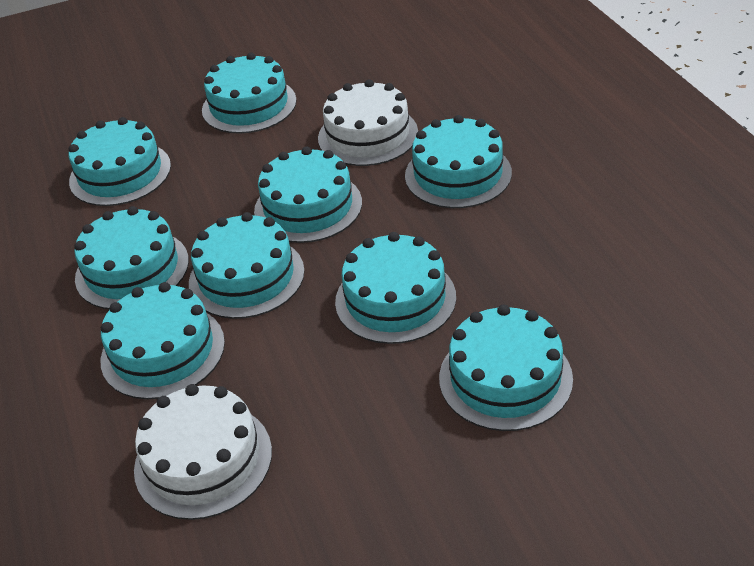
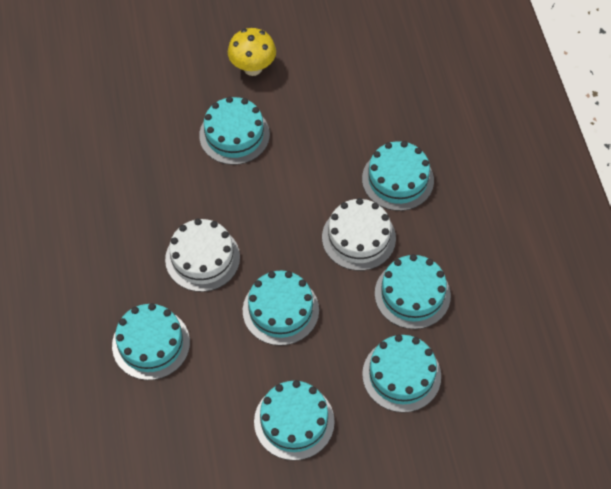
turquoise cake: [68,117,171,206] [74,206,189,309] [101,282,225,399] [189,212,305,319] [202,53,297,134] [254,146,362,243] [335,232,456,344] [405,115,512,208] [439,305,573,431] = 9 -> [112,303,190,380] [199,96,270,165] [243,271,319,346] [254,380,335,461] [362,141,434,211] [362,334,441,413] [375,254,451,329] = 7
yellow mushroom: none = 0 -> [228,28,276,76] = 1

